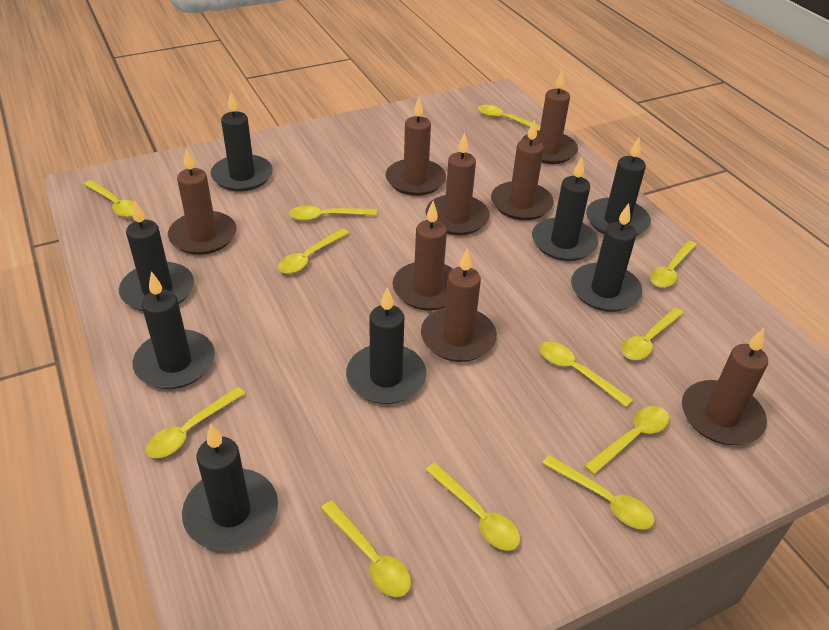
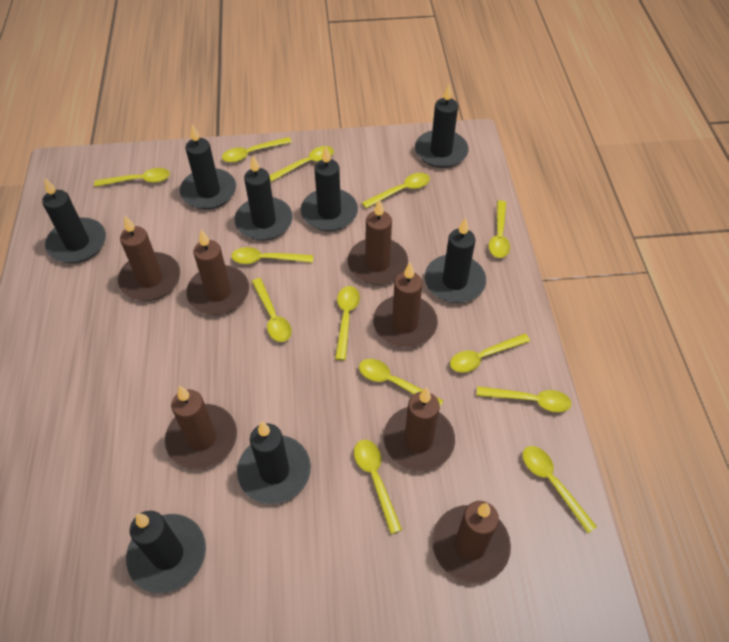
brown candle: [168,148,237,255] [386,97,446,196] [393,201,453,311] [421,248,497,362] [426,132,490,235] [491,119,554,220] [521,69,578,164] [682,328,768,445] = 8 -> [118,216,180,301] [165,385,237,469] [186,230,249,315] [348,199,408,285] [373,262,438,348] [383,387,455,471] [432,501,511,583] = 7
yellow spoon: [84,180,134,218] [146,387,246,458] [278,228,349,274] [289,206,377,221] [321,500,411,597] [425,463,520,551] [478,105,540,131] [540,342,633,407] [542,455,655,530] [584,406,669,475] [622,308,684,360] [650,240,697,288] = 12 -> [94,168,170,187] [222,137,292,163] [231,247,313,264] [252,278,292,342] [269,146,334,182] [335,286,360,360] [354,440,402,534] [359,359,443,406] [362,173,430,208] [450,334,530,373] [476,386,572,412] [489,200,510,258] [523,446,597,533] = 13

